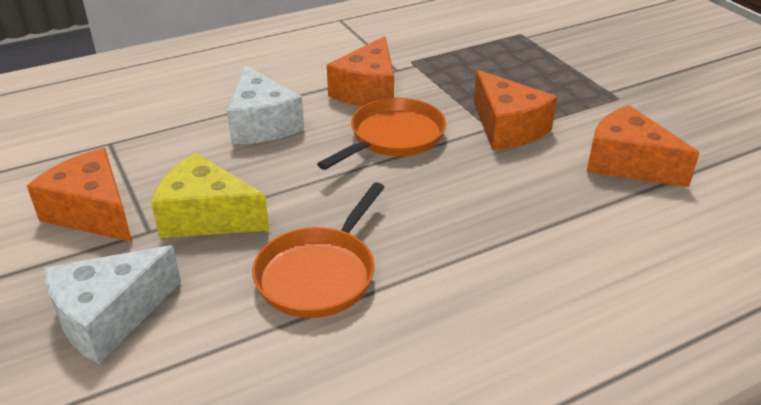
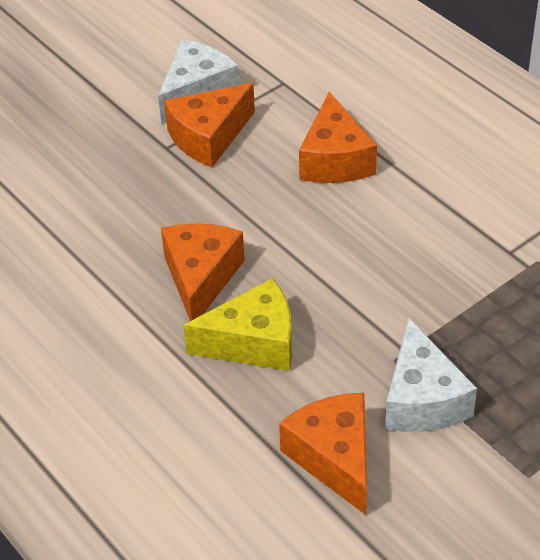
orange pan: [252,182,385,318] [317,98,446,170] = 2 -> none = 0

